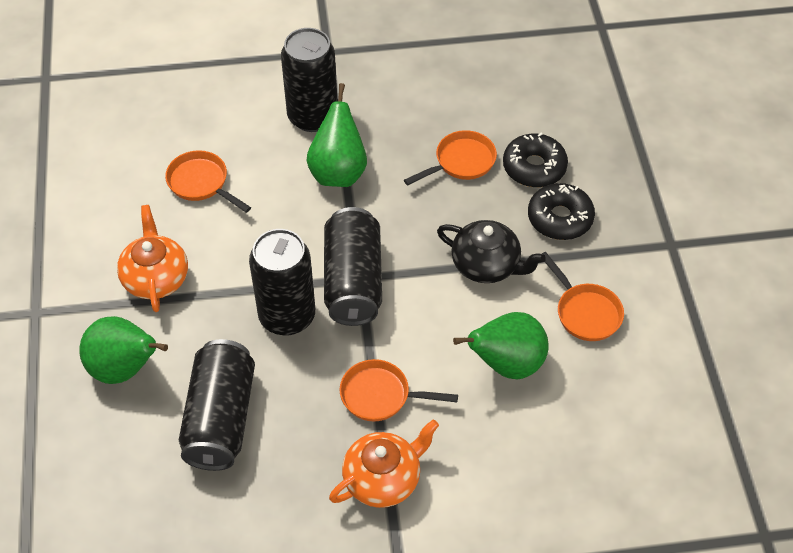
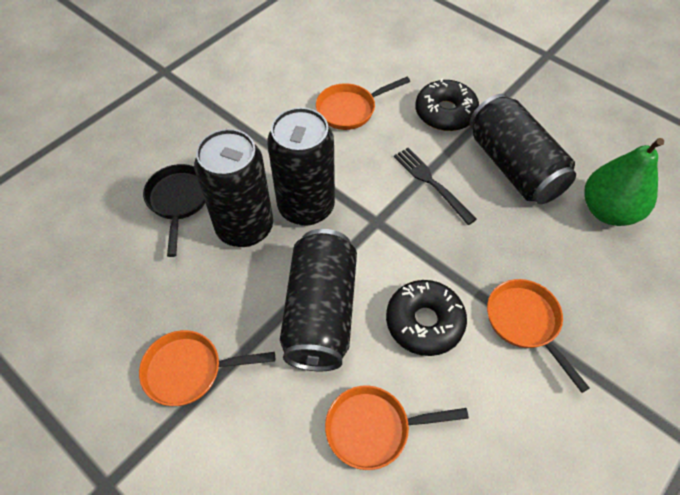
black fork: none = 0 -> [394,148,477,225] = 1
black pan: none = 0 -> [143,164,205,257] = 1
black teapot: [437,220,546,283] = 1 -> none = 0
green pear: [79,316,168,384] [307,83,367,187] [453,312,549,379] = 3 -> [584,138,664,226] = 1
orange teapot: [117,205,188,312] [329,419,439,508] = 2 -> none = 0

